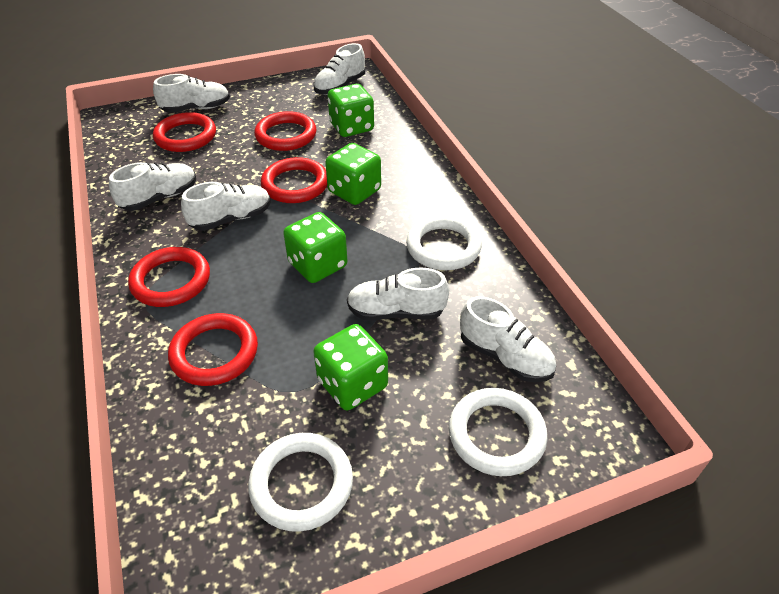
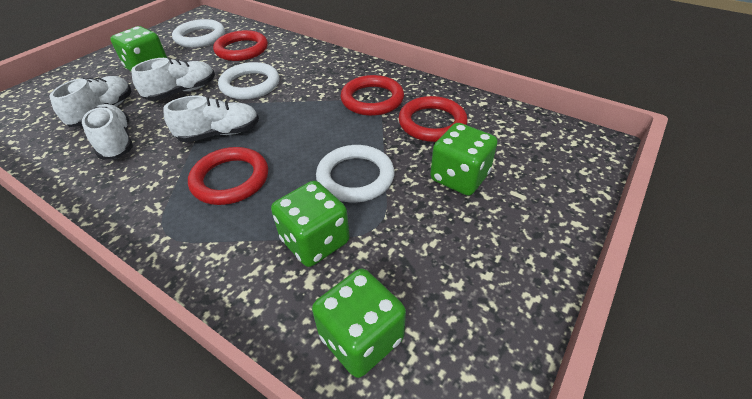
red ring: [128,247,210,307] [153,112,216,152] [168,313,258,386] [254,111,317,151] [261,157,327,203] = 5 -> [188,147,268,205] [213,30,268,61] [340,75,404,116] [399,96,468,142] = 4
white shoe: [109,162,196,211] [153,74,230,113] [181,182,271,231] [313,43,365,95] [347,267,449,321] [460,296,556,382] = 6 -> [50,76,131,127] [82,104,133,160] [131,58,215,101] [163,95,259,143] = 4

